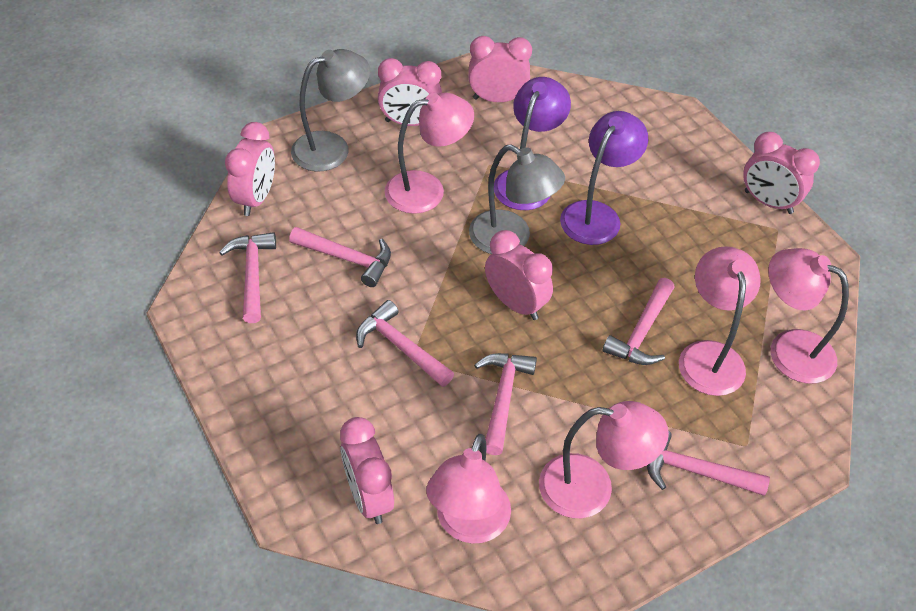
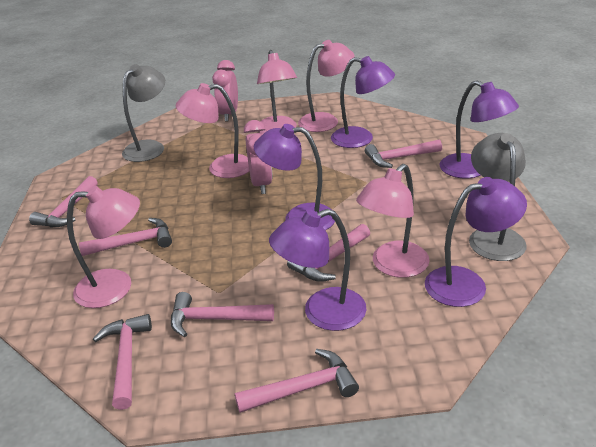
pink clock: [225,122,275,216] [340,417,394,524] [378,58,442,126] [468,36,532,102] [485,230,553,320] [743,132,820,214] = 6 -> [212,60,238,121] [244,120,273,194] = 2
pink hammer: [219,232,276,323] [289,227,391,287] [356,300,454,387] [474,353,537,455] [603,278,675,365] [647,430,770,496] = 6 -> [29,176,98,227] [79,218,172,256] [93,314,152,410] [171,292,274,337] [235,349,359,413] [287,224,370,282] [365,140,442,168] = 7
purple lamp: [494,77,571,210] [560,111,648,245] = 2 -> [254,124,335,230] [269,209,367,331] [331,56,395,148] [425,177,527,307] [440,80,519,178] = 5

